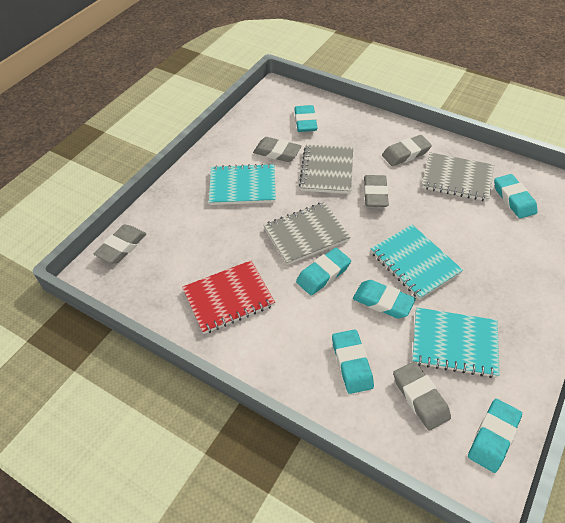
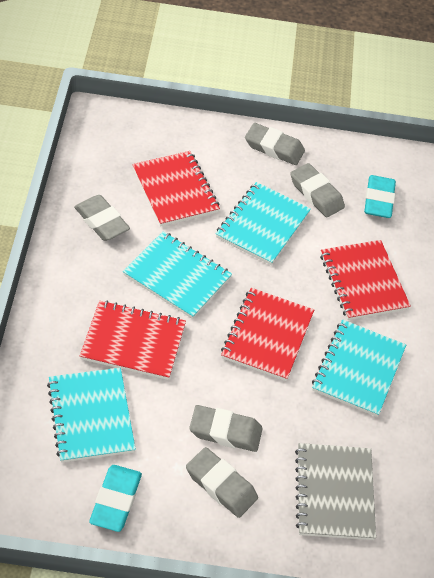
grey notebook: [263,202,351,265] [299,144,353,194] [422,152,494,201] = 3 -> [295,443,376,540] = 1
red notebook: [182,260,275,334] = 1 -> [80,300,186,380] [132,151,220,227] [221,288,314,381] [320,240,411,320] = 4
turquoise eraser: [294,105,318,132] [296,248,351,295] [332,329,374,394] [353,280,416,318] [468,399,522,473] [494,174,537,219] = 6 -> [89,465,142,532] [364,175,396,218] = 2
turquoise notebook: [209,163,276,205] [371,225,463,300] [412,307,500,378] = 3 -> [47,368,136,463] [123,231,232,319] [216,182,311,265] [312,319,406,417] = 4

